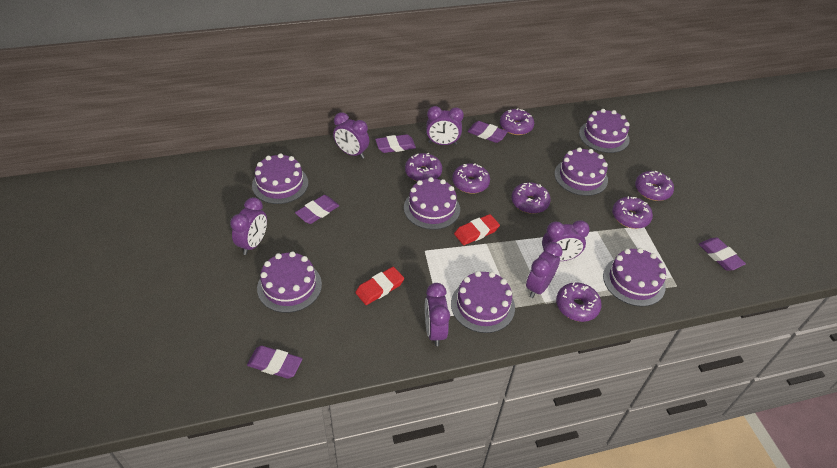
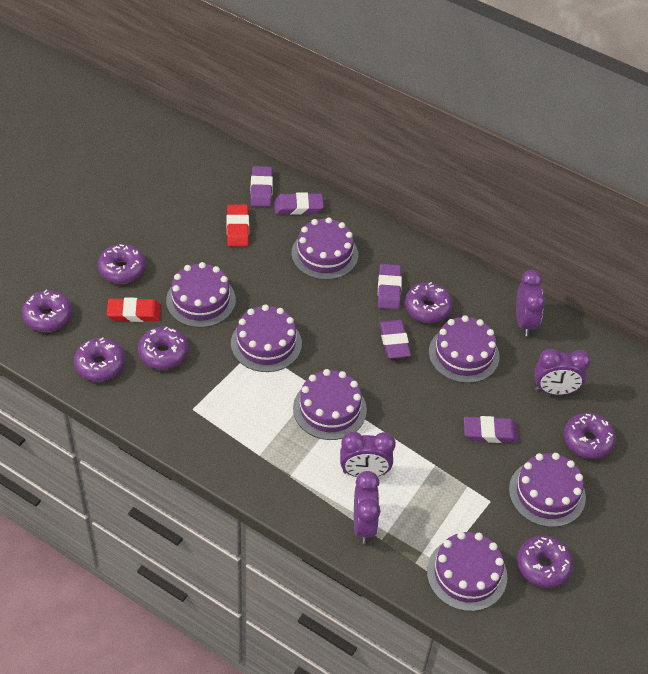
purple clock: [230,197,267,255] [333,112,369,159] [425,283,450,346] [426,106,464,145] [526,242,563,298] [542,220,590,261] = 6 -> [340,431,396,477] [354,471,380,544] [516,270,546,336] [535,349,591,395] = 4

